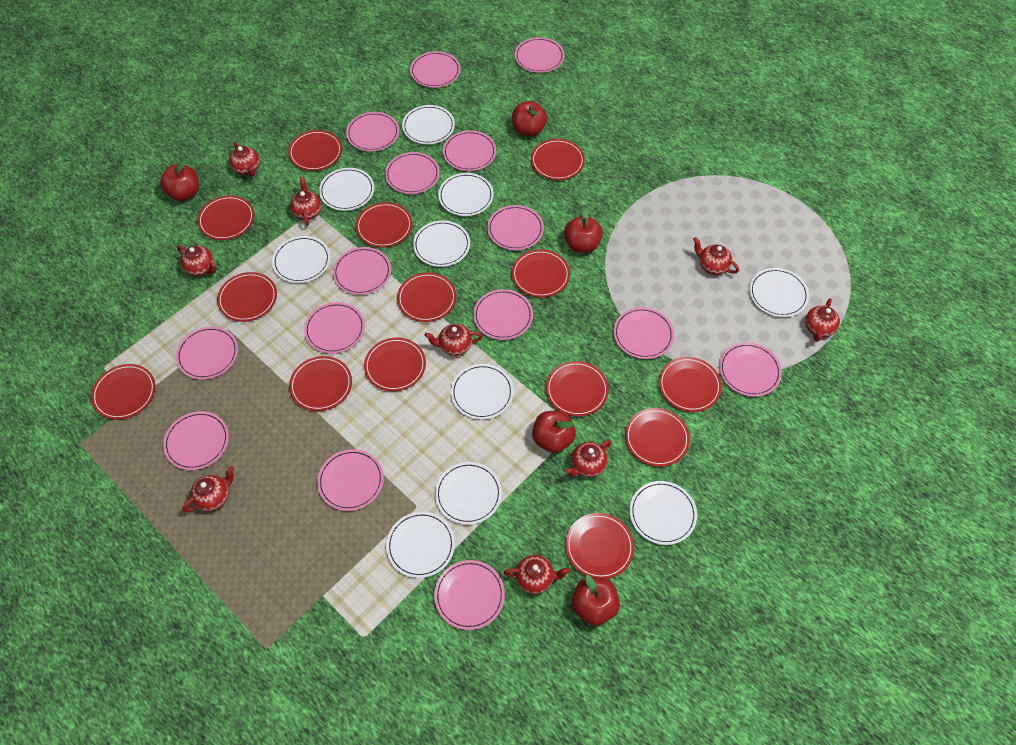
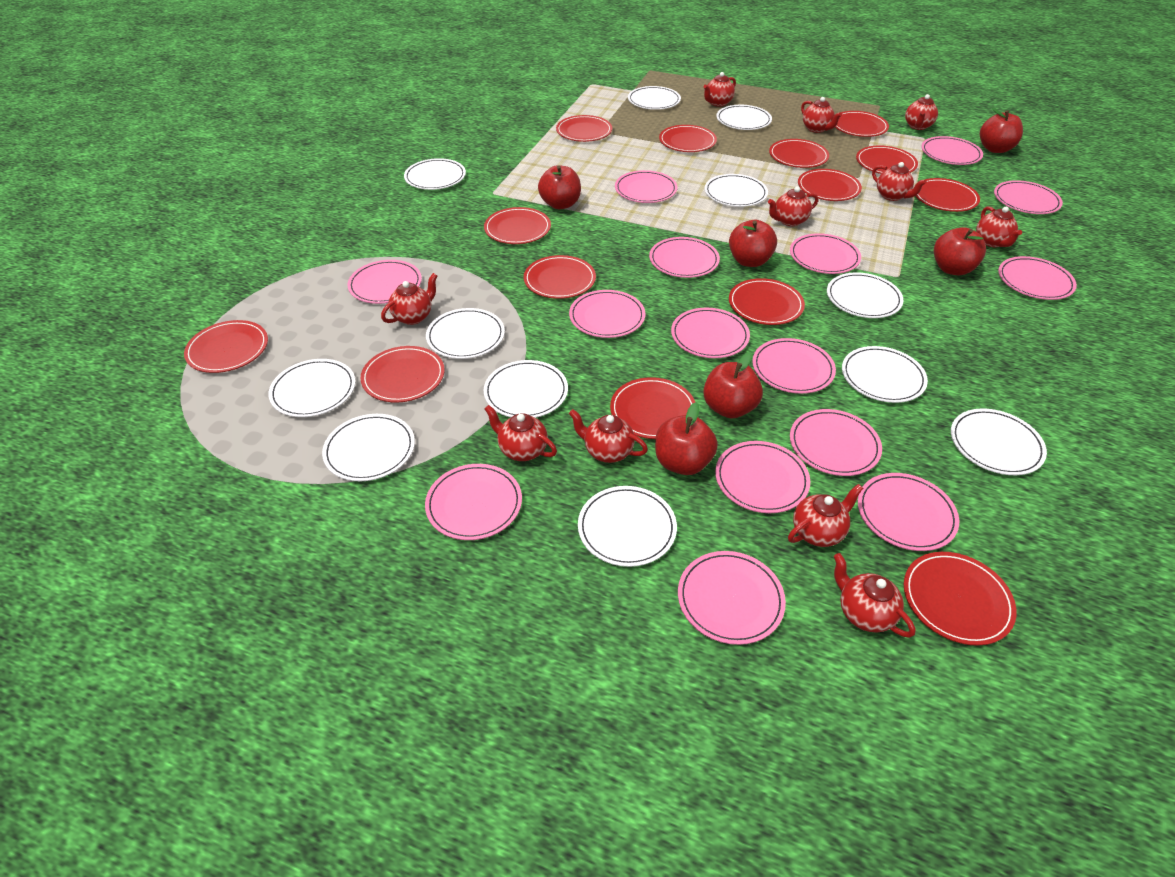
red apple: [160,159,199,201] [512,101,547,137] [532,411,576,453] [564,208,603,253] [572,575,620,626] = 5 -> [538,165,581,209] [655,402,718,475] [703,352,763,419] [729,220,777,267] [934,227,986,275] [980,108,1023,153] = 6
red teapot: [177,246,216,276] [182,466,234,512] [229,142,260,176] [290,177,322,225] [425,324,482,356] [503,555,570,594] [565,440,612,477] [693,237,739,275] [805,298,840,341] = 9 -> [381,273,437,325] [485,405,557,461] [569,409,648,463] [703,72,736,107] [768,186,818,226] [788,484,863,547] [801,97,842,133] [834,553,916,638] [872,162,927,201] [905,94,938,130] [976,206,1022,247] = 11
white plate: [272,236,330,283] [319,168,374,211] [386,512,455,578] [402,105,455,144] [413,220,470,267] [435,462,502,525] [438,173,494,216] [451,364,514,420] [629,481,697,545] [749,268,809,317] = 10 -> [269,359,355,417] [322,414,415,481] [404,158,466,190] [426,308,505,359] [483,360,568,418] [578,486,677,567] [628,86,681,110] [705,174,768,207] [716,105,772,130] [827,272,904,318] [842,346,928,403] [951,408,1047,475] = 12

